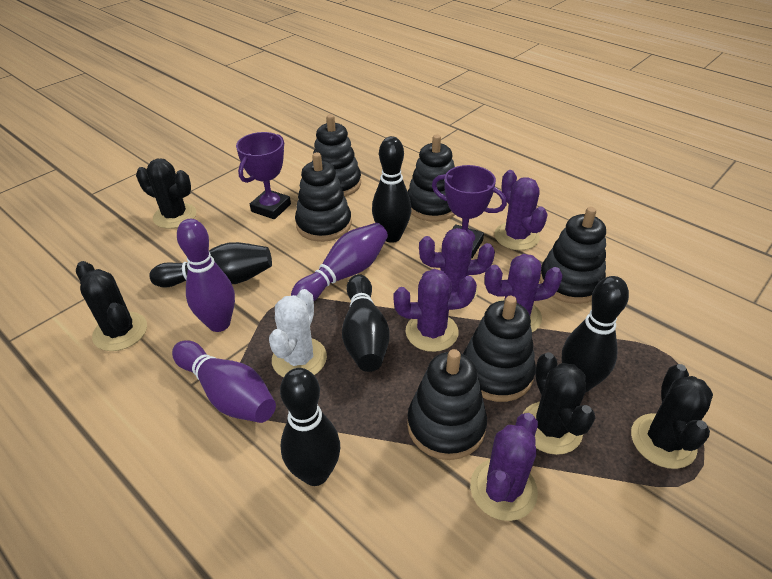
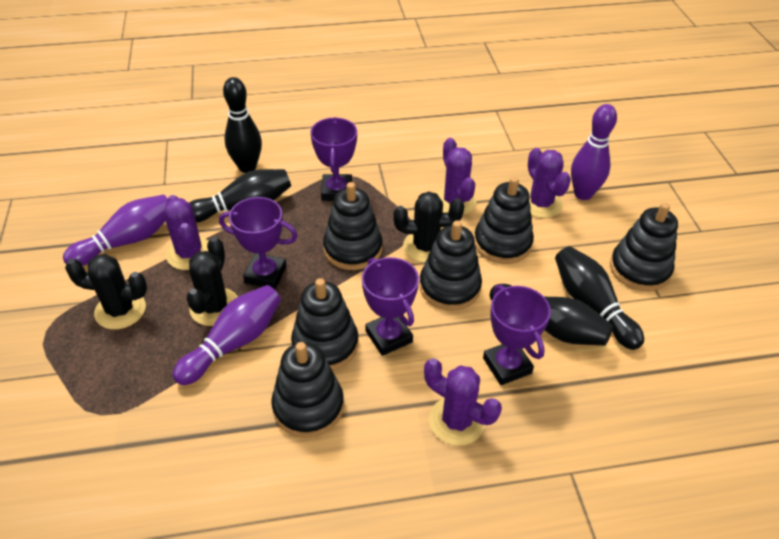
black bowling pin: [149,242,272,288] [280,368,340,486] [342,274,390,372] [372,136,412,243] [562,276,629,393] = 5 -> [189,169,291,223] [223,77,262,173] [490,284,613,346] [555,246,644,350] = 4
black cactus: [76,261,147,351] [136,159,196,229] [522,352,595,455] [631,364,713,469] = 4 -> [65,254,147,329] [186,237,238,326] [394,192,464,263] = 3
purple cactus: [394,269,477,352] [419,228,495,302] [470,413,538,521] [484,254,563,332] [495,170,548,250] = 5 -> [164,195,209,270] [424,358,502,446] [436,138,477,215] [528,148,571,218] = 4
purple trophy: [236,132,291,219] [432,165,507,259] = 2 -> [219,197,298,289] [310,117,357,201] [362,257,419,356] [483,285,551,385] = 4
white cactus: [269,289,327,378] = 1 -> none = 0

